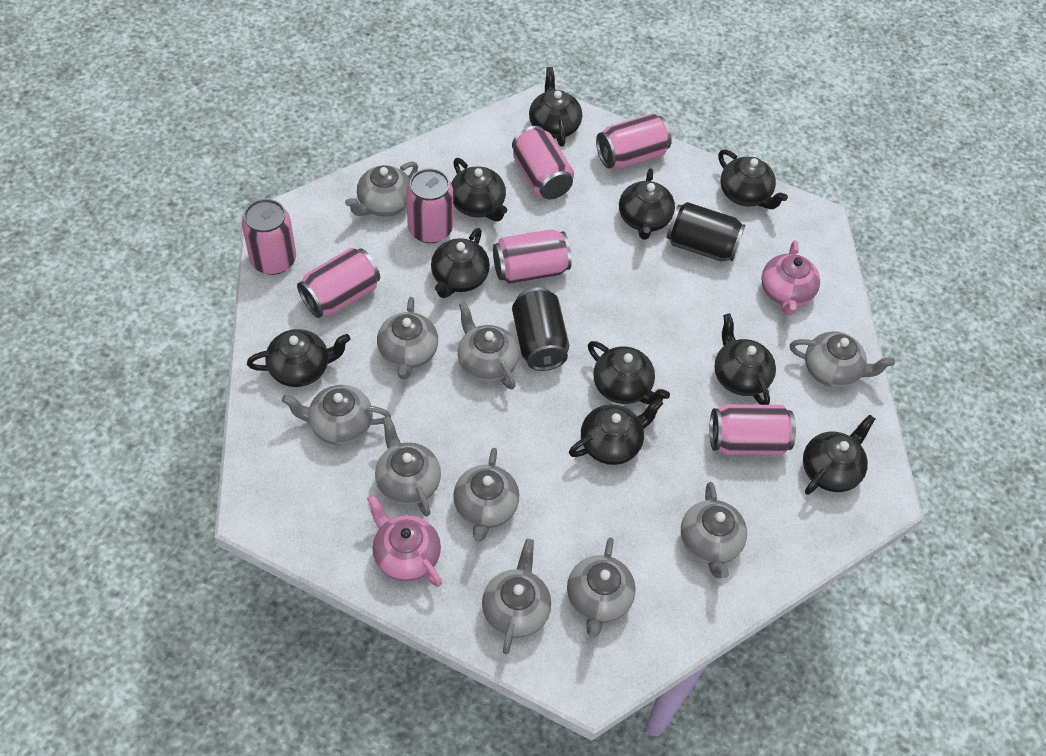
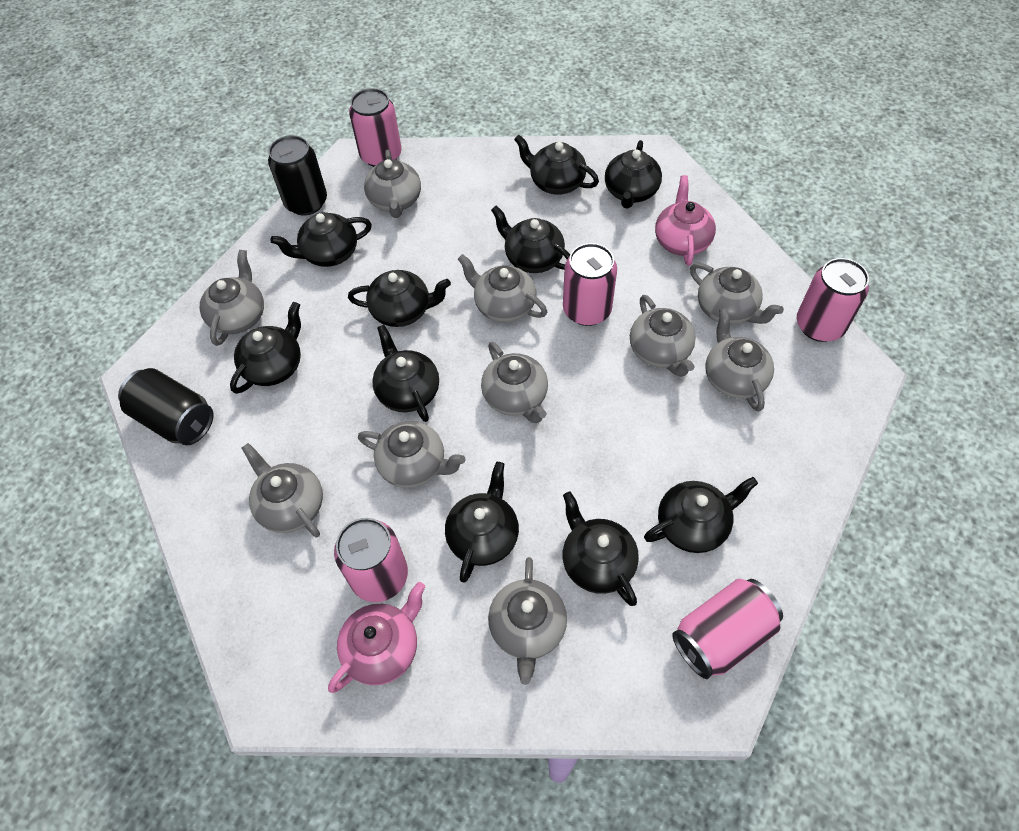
pink can: [242,199,296,275] [297,248,380,318] [406,168,453,243] [493,229,572,284] [512,126,574,199] [596,113,672,169] [709,404,796,455] = 7 -> [334,518,408,602] [349,88,402,167] [563,243,617,326] [672,579,783,679] [797,258,869,342] = 5

